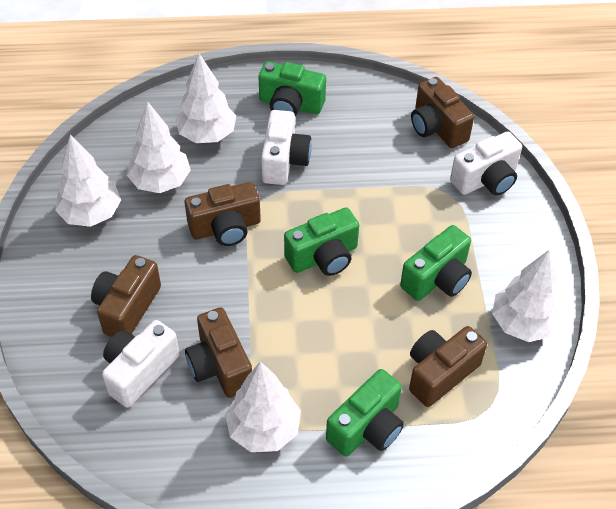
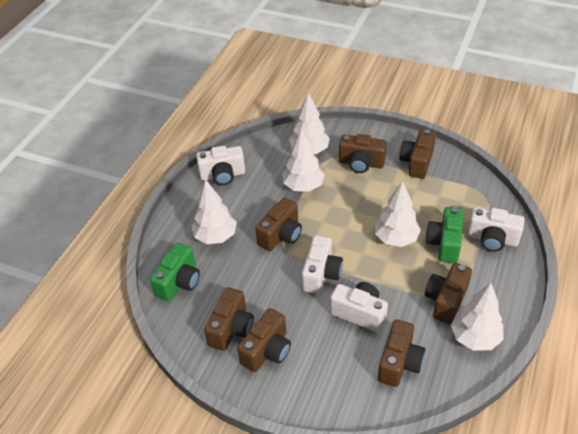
brown camera: [91,255,161,337] [185,182,261,246] [185,307,252,398] [409,326,487,407] [411,77,474,148] = 5 -> [204,287,254,351] [237,308,291,372] [255,198,302,251] [339,134,387,173] [378,319,425,387] [399,129,436,179] [425,263,472,324] = 7
green camera: [259,61,326,116] [284,207,359,276] [326,369,404,457] [400,225,472,301] = 4 -> [150,243,200,301] [426,207,464,263] = 2
white camera: [102,320,180,408] [261,110,312,185] [450,131,522,196] = 3 -> [196,146,245,185] [302,235,343,294] [330,282,388,333] [467,207,525,252] = 4

